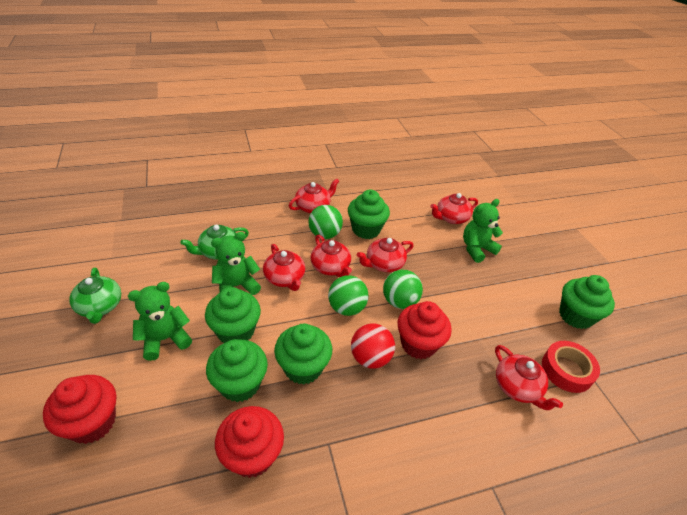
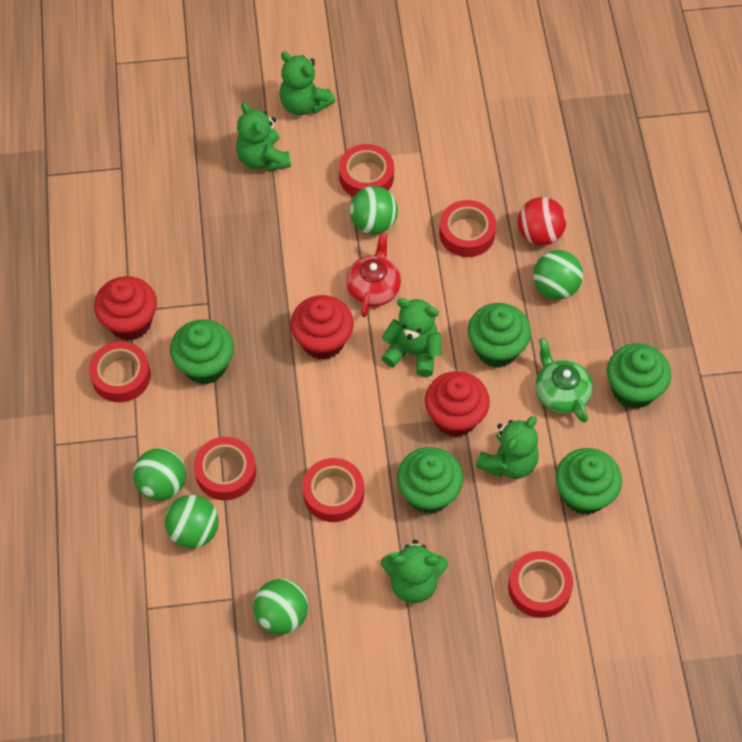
green ball: [308,205,343,239] [328,275,369,316] [383,270,423,309] = 3 -> [133,448,186,501] [165,495,219,549] [253,579,308,635] [350,186,398,234] [533,250,583,299] = 5
green teapot: [69,267,121,324] [181,225,249,260] = 2 -> [535,338,593,423] = 1
green teddy bear: [128,282,192,361] [211,232,261,295] [463,199,503,263] = 3 -> [236,102,291,171] [279,51,335,115] [381,298,442,377] [381,540,448,603] [475,416,539,479] = 5
red tape: [542,341,600,393] = 1 -> [89,341,151,402] [194,437,256,500] [302,458,364,522] [339,144,394,197] [439,200,496,257] [508,551,573,618] = 6
red teapot: [263,244,305,291] [289,178,339,213] [310,235,352,277] [357,238,413,272] [430,193,478,224] [495,345,563,410] = 6 -> [346,232,401,317] = 1

